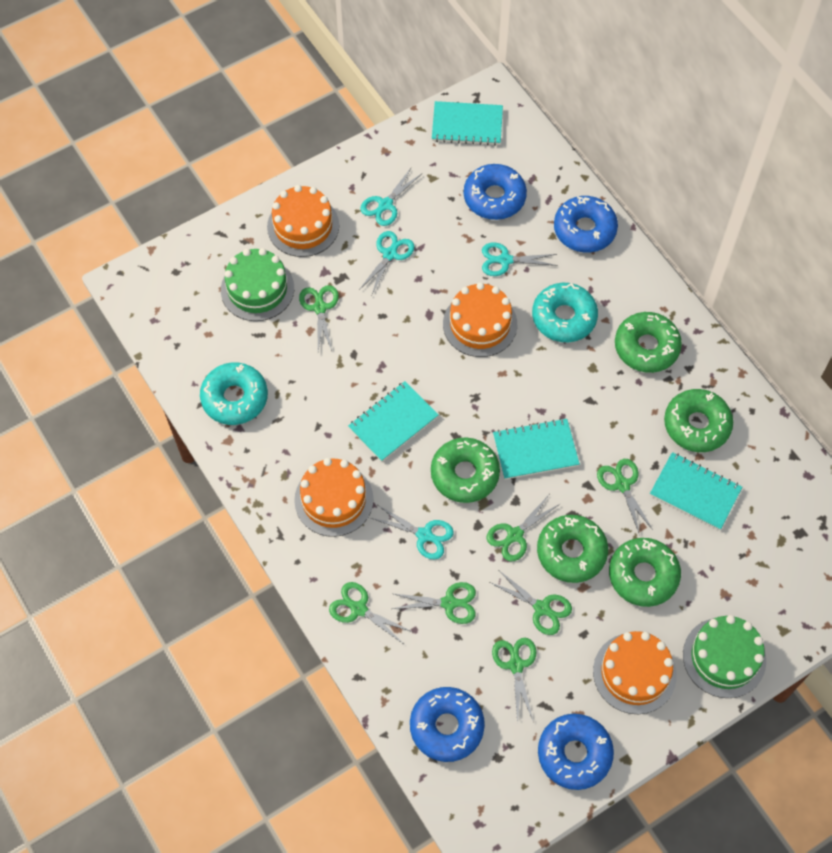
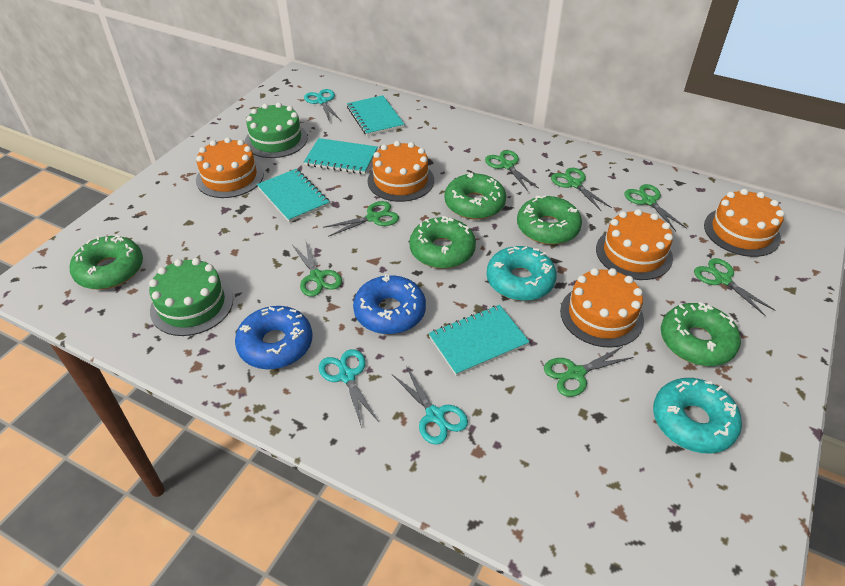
blue donut: [410,687,485,762] [464,164,527,220] [538,714,614,790] [554,196,618,253] = 4 -> [235,306,313,369] [353,274,426,334] = 2
orange cake: [267,185,339,257] [294,458,374,537] [443,282,517,357] [593,631,677,714] = 4 -> [196,137,264,198] [368,141,434,202] [560,268,644,348] [596,209,673,280] [704,189,785,257] = 5
turquoise scissors: [359,231,415,297] [360,168,421,226] [371,505,454,559] [482,242,558,276] = 4 -> [304,89,340,122] [319,349,379,428] [392,366,468,445] = 3

